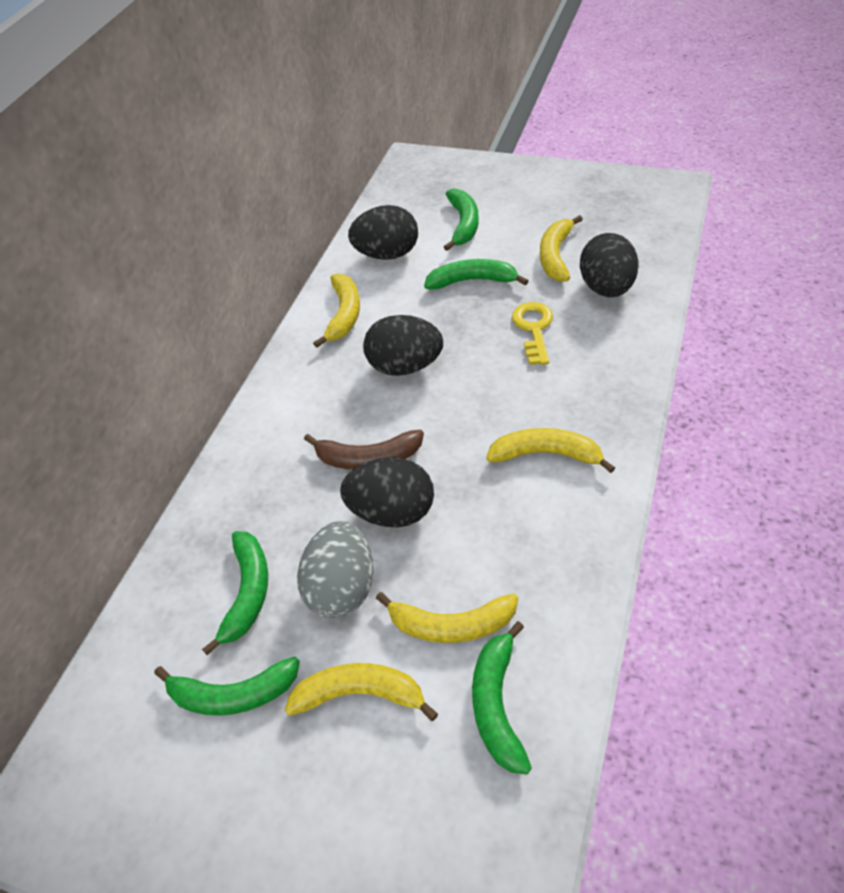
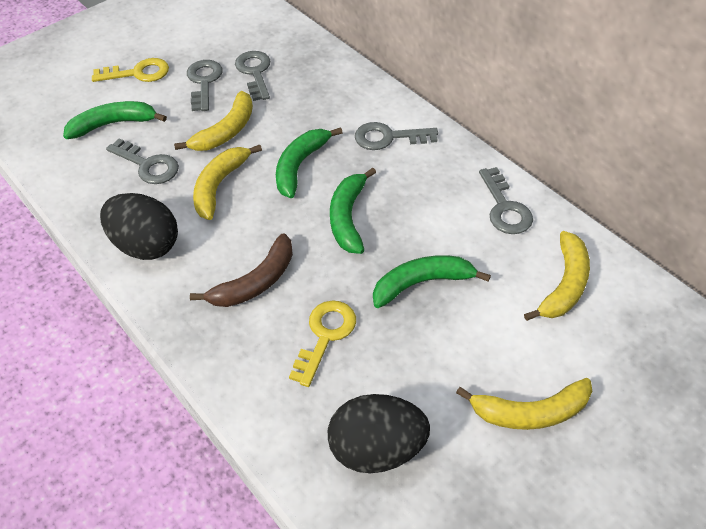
black egg: [340,457,434,527] [348,205,418,260] [363,315,443,376] [580,233,638,297] = 4 -> [100,193,178,260] [328,394,430,473] = 2
green banana: [154,656,300,716] [202,531,268,655] [424,259,528,289] [444,188,479,251] [472,621,532,775] = 5 -> [63,101,167,139] [276,127,343,198] [330,168,376,254] [373,255,491,308] = 4
grey egg: [297,521,374,618] = 1 -> none = 0
grey key: none = 0 -> [106,138,179,184] [187,60,222,111] [235,51,271,101] [355,122,438,150] [479,167,533,234] = 5
yellow banana: [285,663,438,721] [313,274,360,348] [376,592,518,643] [486,428,615,473] [540,215,583,282] = 5 -> [174,91,253,151] [193,145,262,220] [456,378,593,430] [524,231,590,321] = 4
yellow key: [512,302,553,365] = 1 -> [92,58,169,82] [289,300,356,387] = 2

